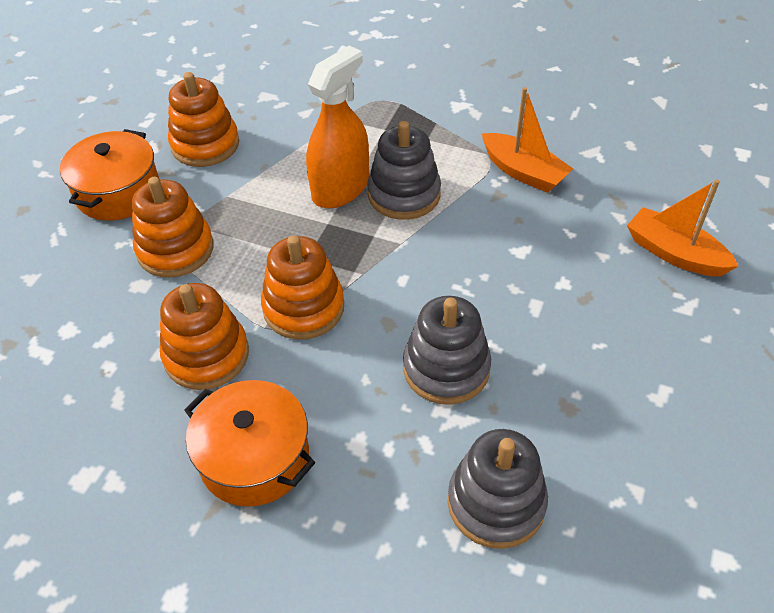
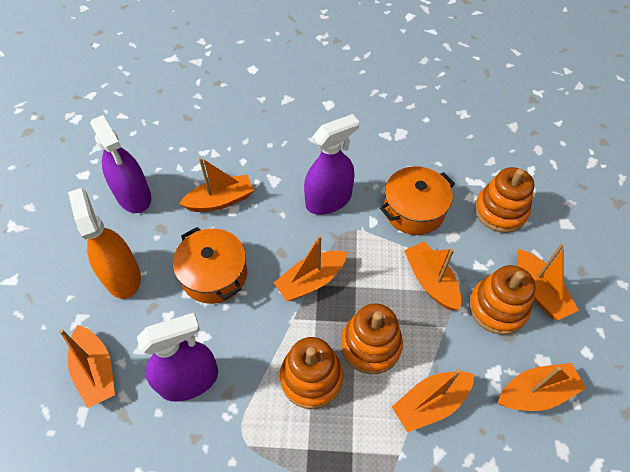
grey stacking toy: [367,121,441,220] [403,296,491,405] [448,429,548,549] = 3 -> none = 0
orange boat: [482,87,573,193] [627,179,738,276] = 2 -> [59,325,115,408] [179,157,254,212] [274,235,347,301] [392,369,475,432] [404,241,461,310] [498,363,586,411] [517,243,579,320] = 7
purple spray bottle: none = 0 -> [90,115,151,213] [137,313,218,401] [304,114,359,215] = 3

